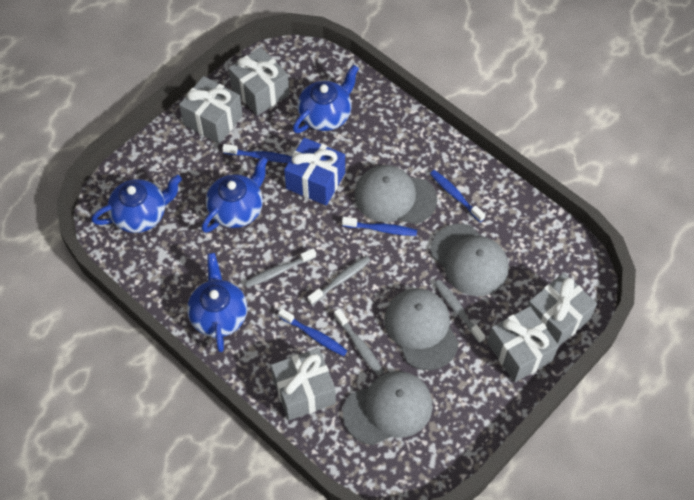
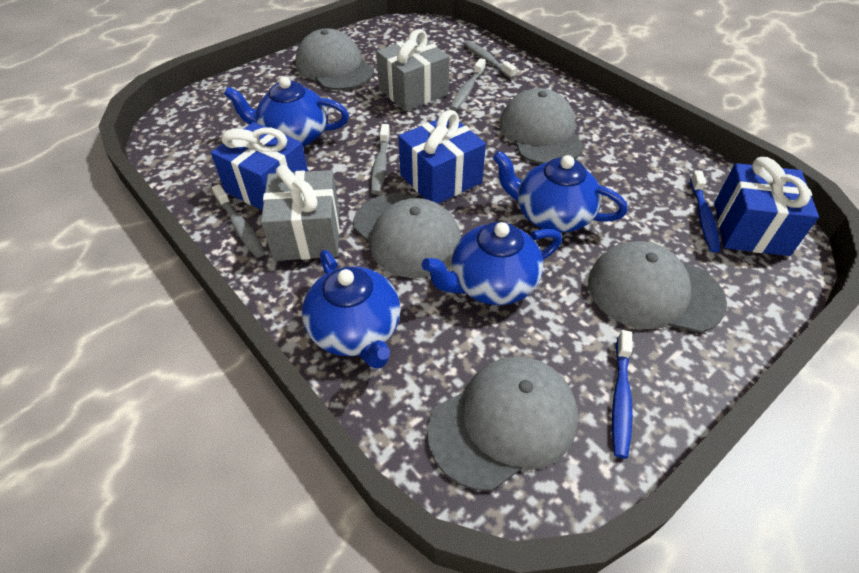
blue gift: [284,137,345,206] = 1 -> [211,122,308,210] [398,110,486,204] [714,157,819,256] = 3
blue toothbrush: [222,144,291,163] [278,308,347,356] [342,217,417,236] [430,170,485,222] = 4 -> [612,330,633,459] [690,170,720,252] = 2
grey cap: [343,371,433,445] [354,165,437,224] [385,288,459,370] [431,224,509,296] = 4 -> [295,29,374,90] [353,193,461,278] [427,356,578,491] [500,88,584,164] [588,241,727,333] = 5
grey gift: [179,76,243,144] [228,47,289,116] [271,348,336,420] [487,306,559,382] [527,273,597,346] = 5 -> [261,164,340,261] [376,29,449,111] = 2

